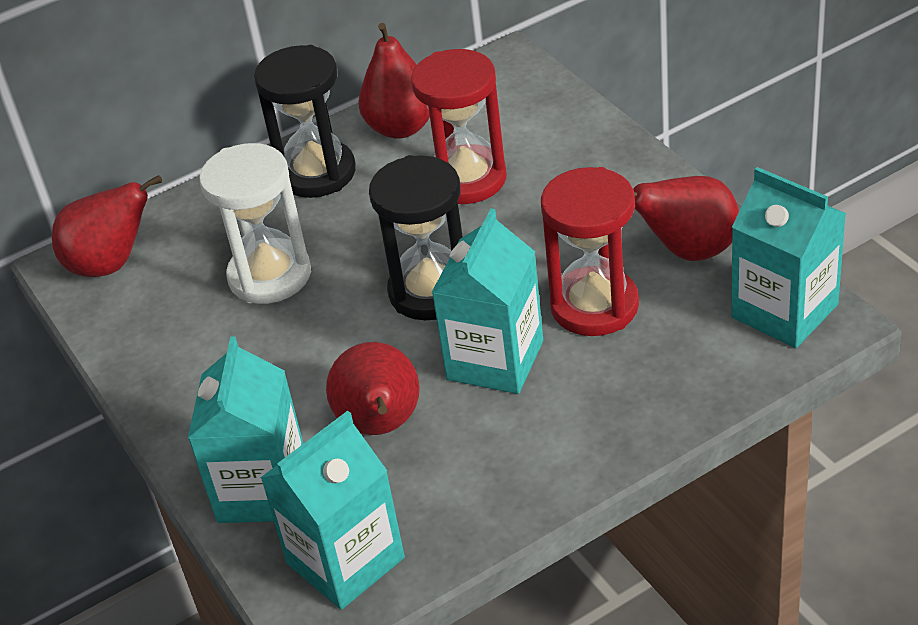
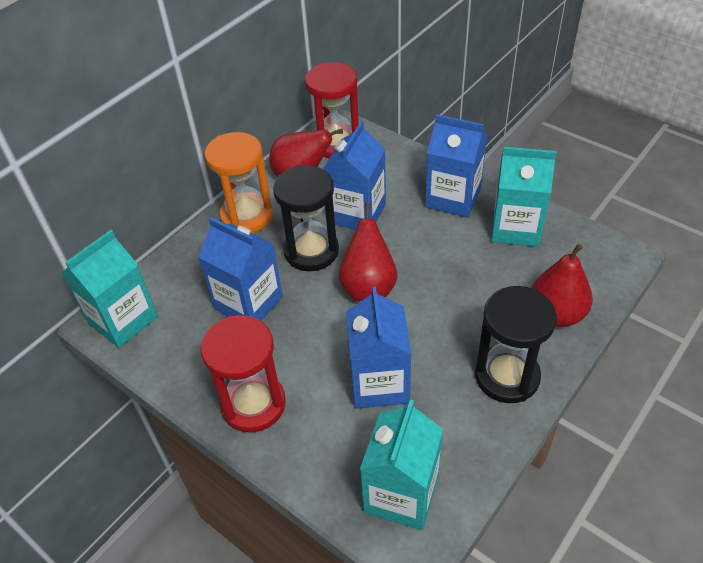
blue carton: none = 0 -> [198,217,283,321] [323,121,386,230] [346,287,411,409] [425,114,487,218] = 4
orange hourglass: none = 0 -> [204,132,273,233] = 1
red pear: [52,175,162,277] [326,342,420,435] [358,23,430,139] [633,176,739,261] = 4 -> [269,129,343,177] [339,202,398,301] [531,244,593,327] = 3
turquoise carton: [188,336,303,523] [260,411,405,610] [432,208,543,394] [731,167,846,348] = 4 -> [61,230,158,348] [360,400,443,531] [491,147,557,247] = 3
white hourglass: [199,143,311,304] = 1 -> none = 0

